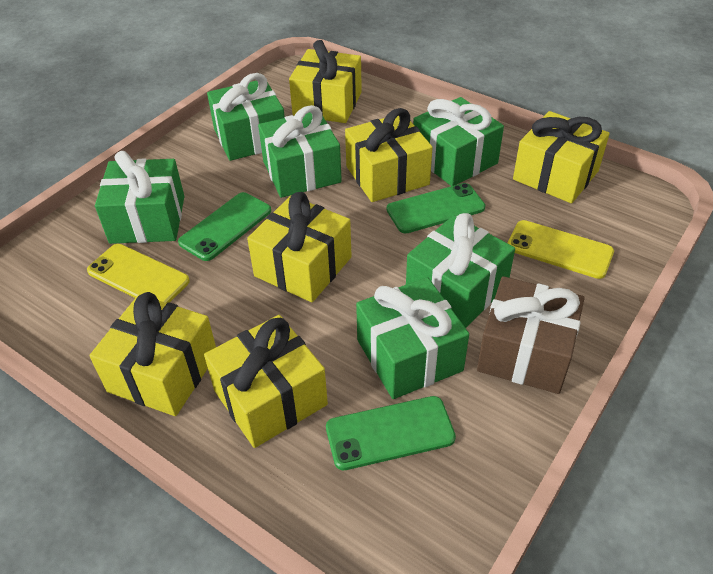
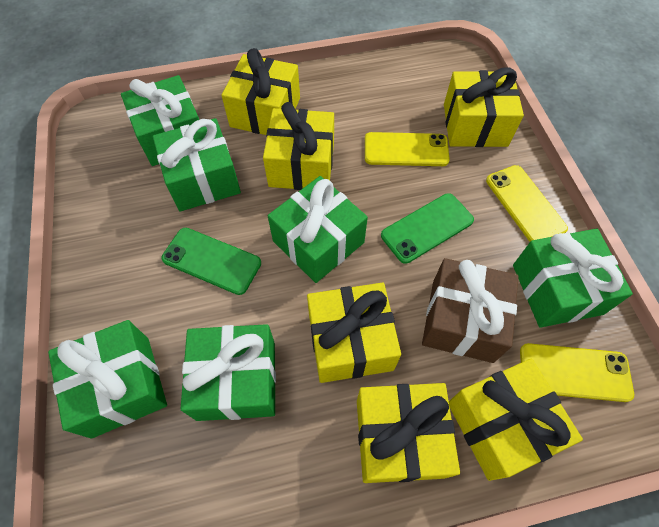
green phone: [178,192,271,261] [326,396,456,470] [387,183,485,234] = 3 -> [162,228,261,295] [381,193,474,264] = 2
yellow phone: [87,244,190,303] [508,220,614,279] = 2 -> [365,132,450,166] [486,165,568,242] [520,343,634,402] = 3

